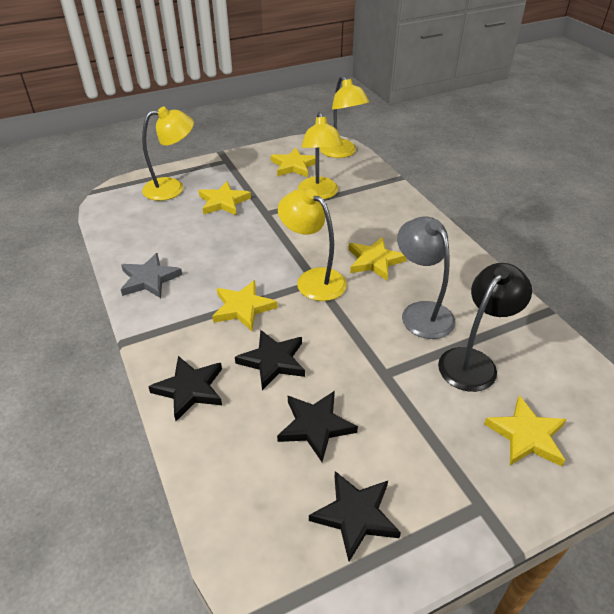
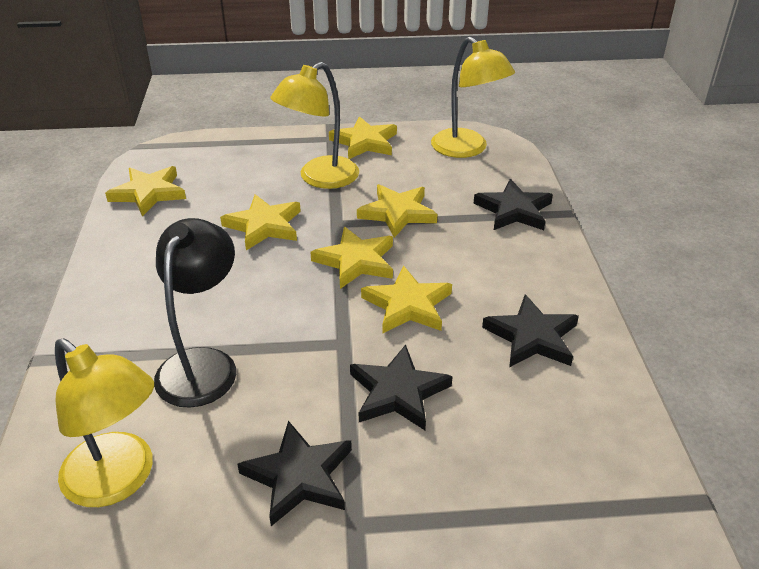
grey lamp: [397,217,455,339] = 1 -> none = 0
grey star: [121,253,182,298] = 1 -> none = 0
yellow lamp: [142,107,194,201] [278,189,347,301] [298,112,343,200] [320,76,369,158] = 4 -> [55,338,154,507] [270,62,359,189] [431,37,515,158] = 3
yellow star: [199,181,251,216] [212,280,278,331] [271,148,316,177] [348,237,406,281] [484,395,567,466] = 5 -> [105,166,186,216] [220,194,301,251] [310,227,393,289] [329,116,397,159] [357,184,438,238] [361,266,452,334] = 6

